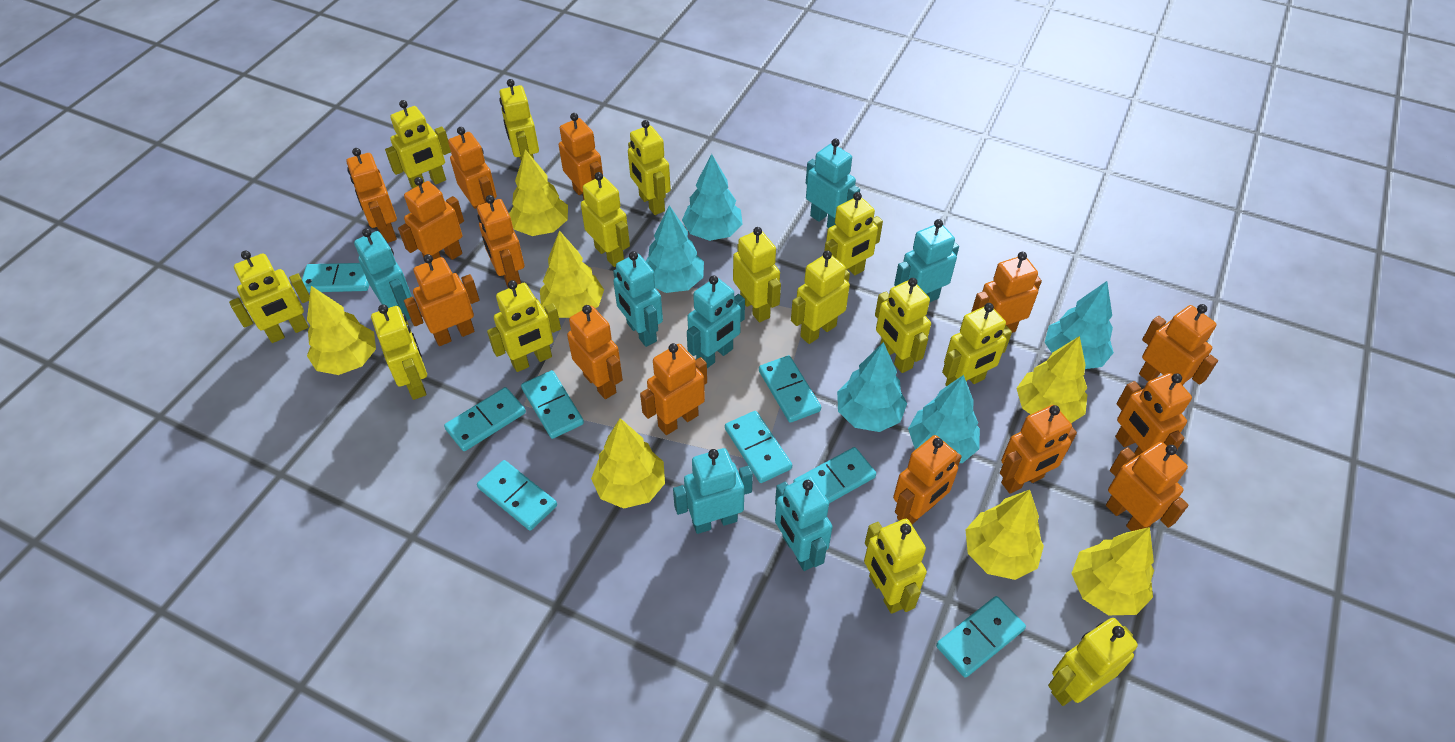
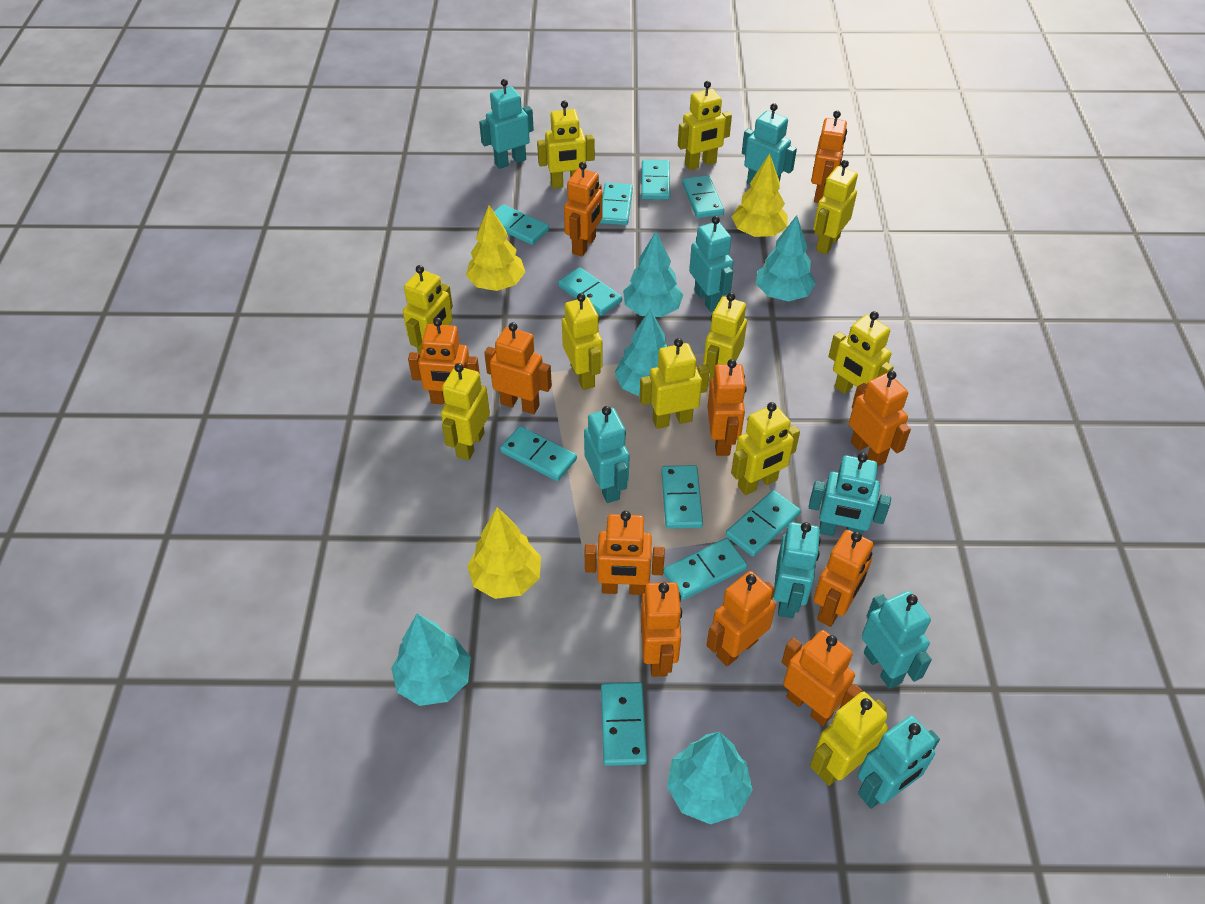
orange robot: [346,148,397,243] [398,177,464,263] [404,254,479,346] [448,127,497,209] [477,195,525,288] [559,113,603,199] [567,305,623,399] [640,343,707,435] [893,435,962,524] [971,252,1042,333] [1000,405,1077,494] [1106,442,1188,531] [1115,373,1192,458] [1139,304,1218,385] = 14 -> [408,318,480,405] [484,322,552,414] [564,162,603,256] [584,511,665,595] [641,582,682,677] [706,571,776,666] [707,359,747,456] [782,630,863,726] [811,111,847,203] [813,530,874,627] [849,371,911,466] = 11
turquoise domino: [302,263,369,292] [444,387,526,451] [477,460,557,530] [521,370,584,439] [725,411,792,483] [759,355,821,423] [793,447,876,503] [936,596,1026,678] = 8 -> [494,204,549,245] [500,426,577,481] [558,267,622,316] [599,183,633,225] [601,682,647,766] [641,160,670,200] [661,465,703,529] [663,538,747,600] [682,175,724,218] [726,490,801,557] = 10
turquoise robot: [354,228,412,320] [613,251,663,347] [673,448,753,534] [687,275,745,368] [775,476,833,571] [806,139,860,228] [894,219,959,302] = 7 -> [479,79,534,169] [584,406,630,503] [689,216,733,312] [742,103,797,185] [773,522,821,618] [809,453,891,536] [858,716,940,809] [861,591,932,689] = 8
yellow robot: [229,251,310,343] [371,304,427,400] [385,100,451,189] [487,280,561,372] [499,79,539,161] [581,172,630,267] [628,120,671,215] [733,227,781,323] [791,251,850,344] [824,192,883,275] [864,519,927,614] [875,278,931,373] [942,303,1012,386] [1048,618,1138,706] = 14 -> [403,265,453,355] [441,363,490,460] [537,100,595,189] [562,293,602,390] [639,338,709,429] [678,81,732,170] [703,292,747,386] [731,402,800,495] [810,691,888,786] [813,160,858,254] [828,311,894,400] = 11
yellow tree: [307,286,376,375] [509,149,568,236] [540,230,604,318] [591,418,665,509] [965,490,1044,580] [1016,336,1087,423] [1071,527,1154,615] = 7 -> [466,206,525,291] [467,507,541,599] [731,153,788,237] = 3

